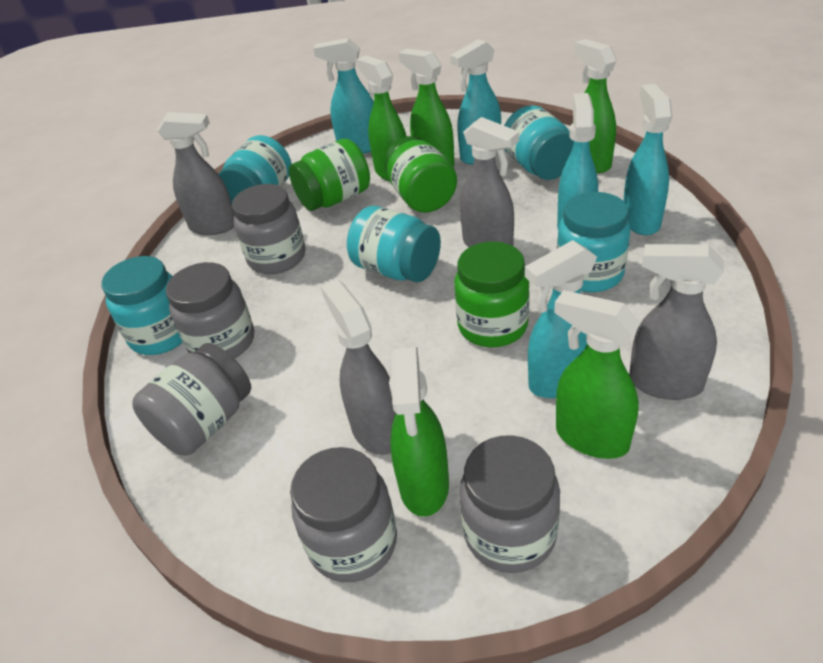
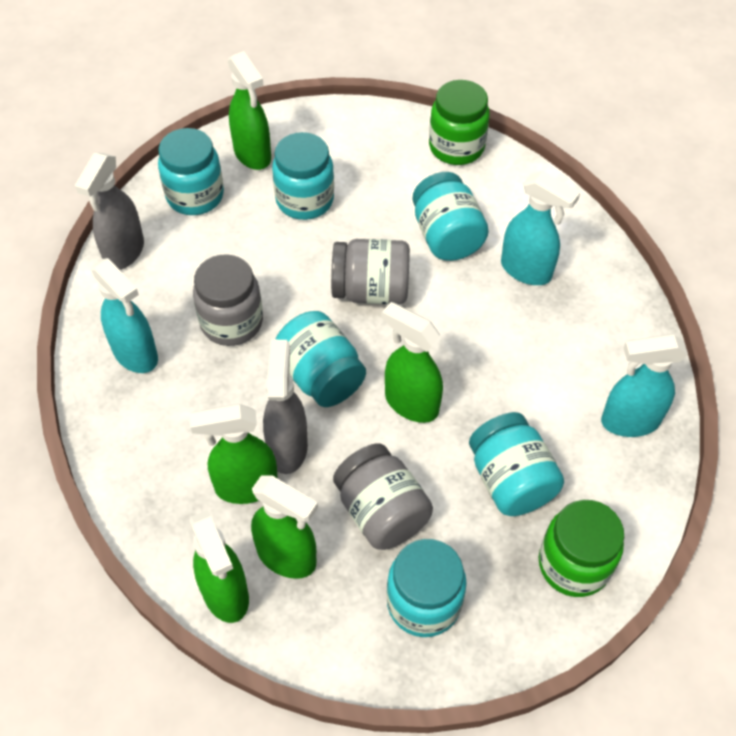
green jar: [289,139,370,211] [384,136,457,213] [454,242,530,347] = 3 -> [429,80,490,165] [539,500,624,597] = 2
grey jar: [132,343,251,455] [166,262,254,359] [232,184,305,274] [290,447,397,582] [459,435,560,573] = 5 -> [193,255,263,346] [331,239,410,304] [333,443,433,550] = 3
grey spray bottle: [157,112,235,235] [321,280,396,455] [460,117,519,247] [629,244,724,400] = 4 -> [75,153,144,270] [263,340,308,474] = 2
turquoise jar: [102,256,183,355] [219,135,292,203] [347,206,441,283] [504,105,574,180] [557,192,631,292] = 5 -> [158,128,224,215] [272,132,334,220] [275,311,366,407] [386,539,467,637] [412,172,489,261] [469,412,564,516] = 6
turquoise spray bottle: [313,38,374,153] [450,39,501,164] [525,240,597,398] [557,93,598,228] [623,84,673,235] = 5 -> [91,258,158,373] [501,171,580,285] [601,334,688,437] = 3

